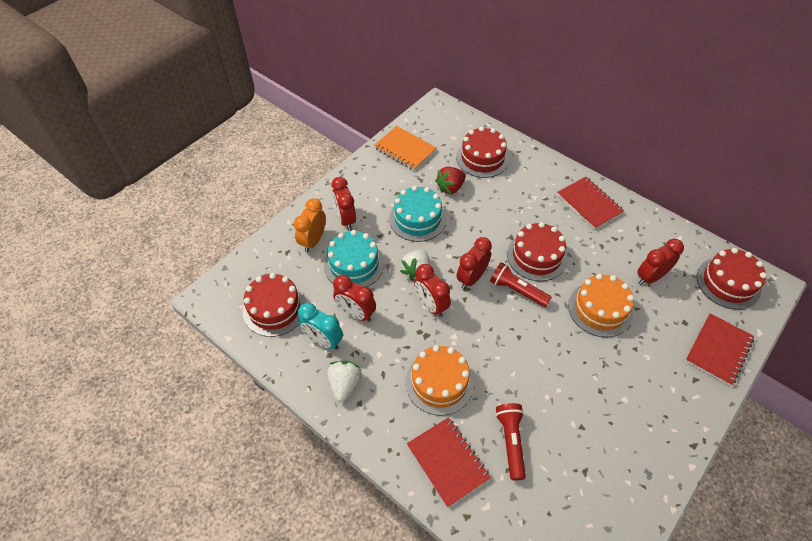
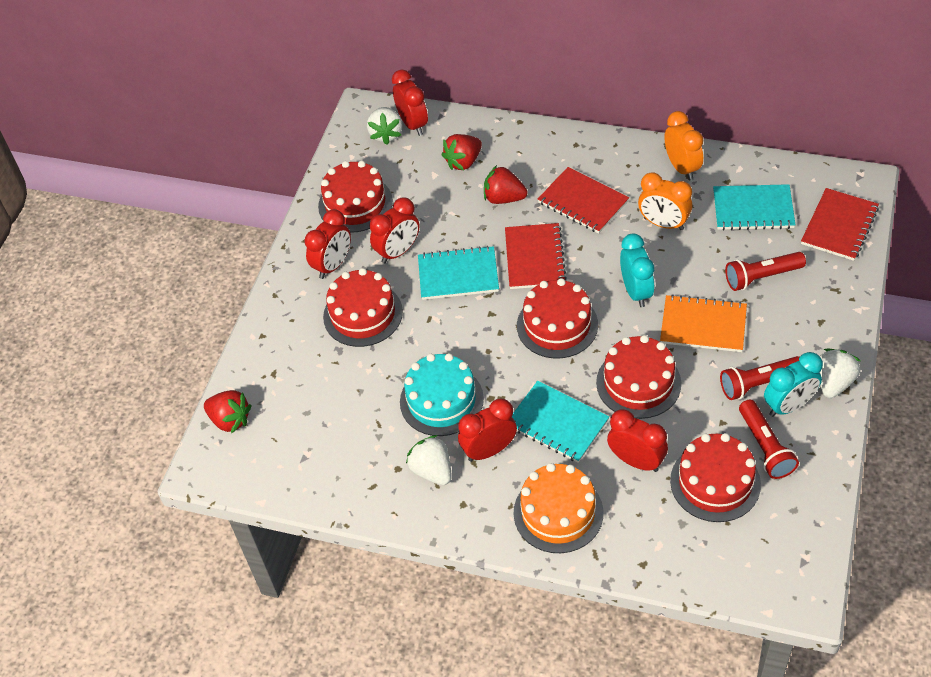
orange cake: [405,345,474,416] [568,274,634,337] = 2 -> [514,463,603,553] = 1
orange clock: [294,198,326,252] = 1 -> [638,172,692,230] [664,111,703,180] = 2
red cake: [243,273,306,337] [456,127,509,178] [507,222,567,281] [697,248,767,310] = 4 -> [318,161,393,232] [323,268,403,347] [517,278,598,359] [596,335,681,419] [670,433,761,522] = 5
red flashlight: [490,262,552,307] [496,403,526,480] = 2 -> [720,356,799,400] [725,252,806,291] [739,400,799,479] = 3
red strawberry: [435,167,466,194] = 1 -> [204,390,252,434] [441,134,482,170] [484,165,528,204] = 3
turquoise cake: [324,230,384,287] [389,186,446,242] = 2 -> [400,353,484,436] = 1
turquoise clock: [298,303,343,350] = 1 -> [620,233,655,307] [764,352,823,417] = 2
turquoise notebook: none = 0 -> [418,246,499,300] [512,381,609,463] [713,184,796,231] = 3
white strawberry: [327,361,362,402] [400,249,431,281] = 2 -> [367,107,403,145] [406,435,452,485] [820,349,861,398] = 3

